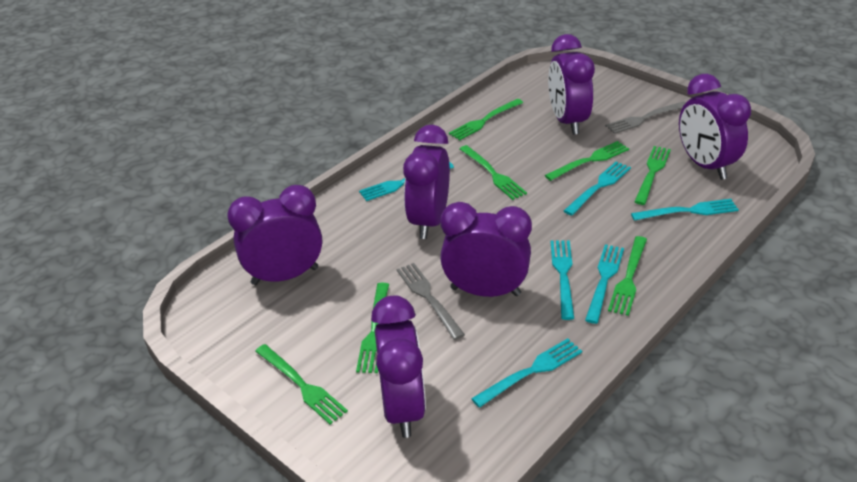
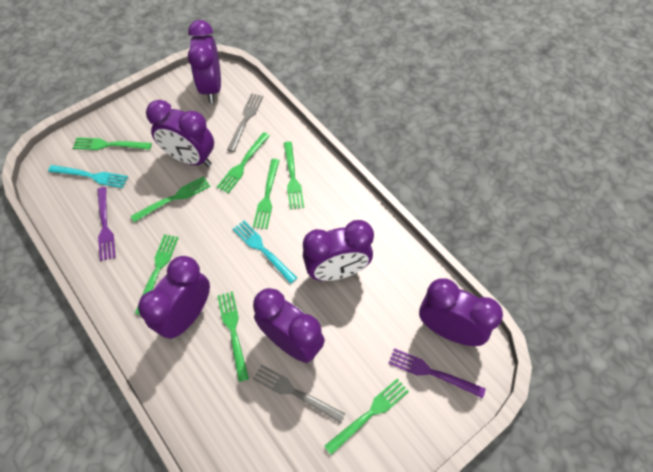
green fork: [255,344,348,424] [356,283,389,373] [449,99,523,140] [460,145,527,200] [545,141,629,181] [608,236,647,316] [634,146,671,205] = 7 -> [73,137,152,150] [131,176,210,222] [135,234,179,315] [217,132,270,193] [217,292,249,382] [253,159,280,229] [284,141,304,209] [324,378,409,455] = 8
purple fork: none = 0 -> [97,187,116,261] [388,348,486,398] = 2
turquoise fork: [359,162,454,201] [471,338,582,408] [551,240,574,320] [564,162,631,216] [585,244,624,324] [631,199,739,221] = 6 -> [48,165,128,188] [233,221,297,284] = 2

